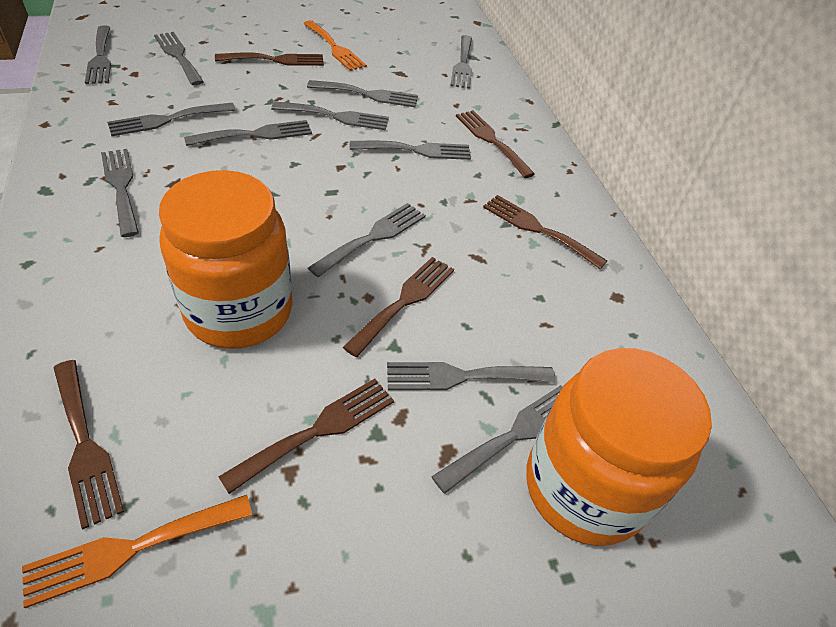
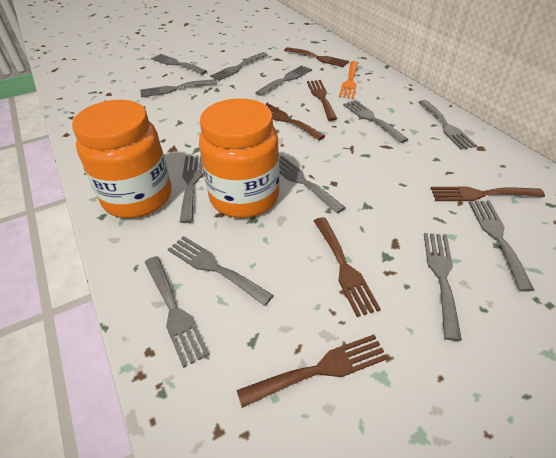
orange fork: [22,495,253,608] [303,20,367,71] = 2 -> [339,61,359,99] = 1

